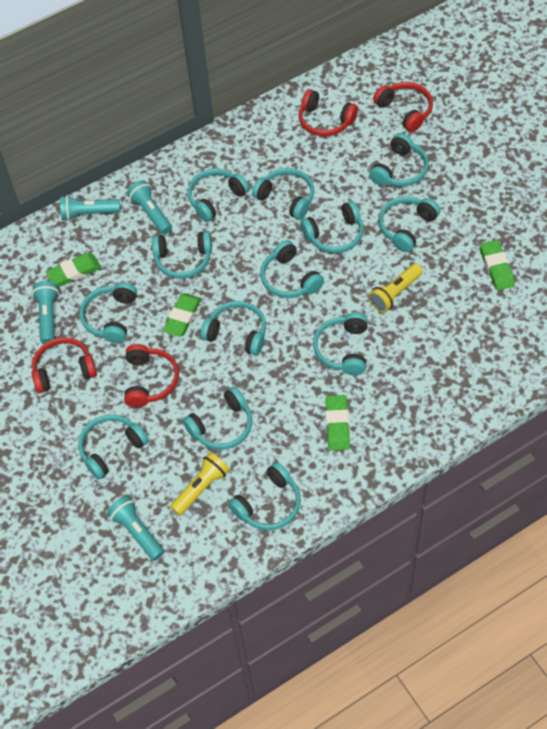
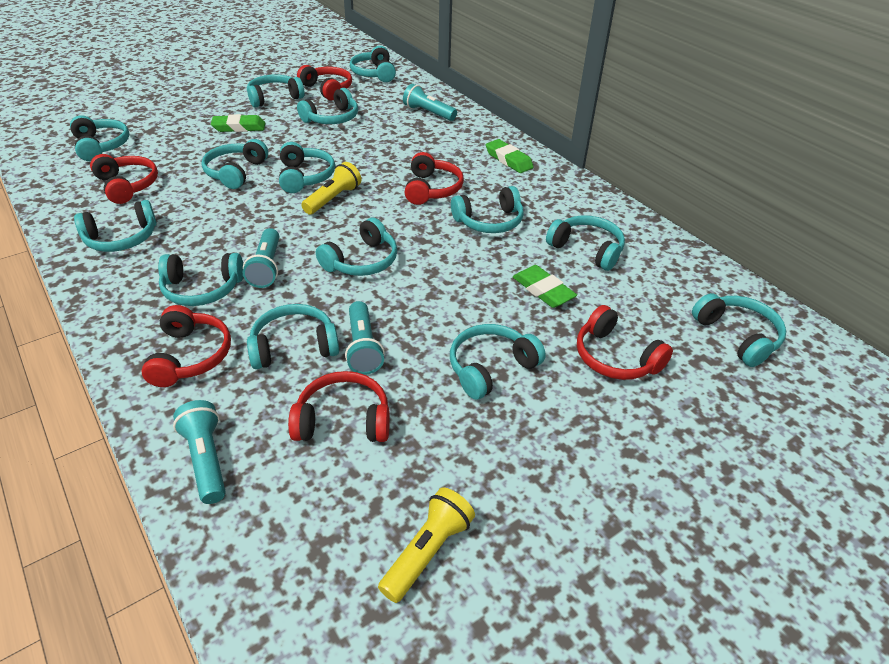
green eraser: [46,253,101,286] [163,293,201,337] [325,395,350,450] [480,240,515,290] = 4 -> [211,114,265,132] [486,139,534,173] [513,265,577,308] = 3
red headphones: [32,337,97,393] [124,344,179,407] [299,89,358,136] [373,82,433,132] = 4 -> [90,154,158,204] [141,305,231,387] [288,371,390,442] [297,65,352,100] [404,152,464,205] [577,305,673,380] = 6
turquoise headphones: [79,415,149,479] [80,282,137,343] [152,231,212,278] [183,387,252,450] [188,168,250,222] [201,301,266,355] [228,462,301,530] [252,168,314,220] [260,240,324,298] [300,201,364,253] [313,312,368,375] [369,133,429,186] [379,196,440,252] = 13 -> [70,115,129,161] [74,200,157,252] [158,253,243,306] [201,139,268,189] [247,74,305,108] [247,304,339,369] [279,142,335,193] [297,88,358,124] [316,218,397,276] [350,46,396,82] [450,324,546,400] [451,186,524,233] [546,215,625,271] [692,293,786,367] = 14

